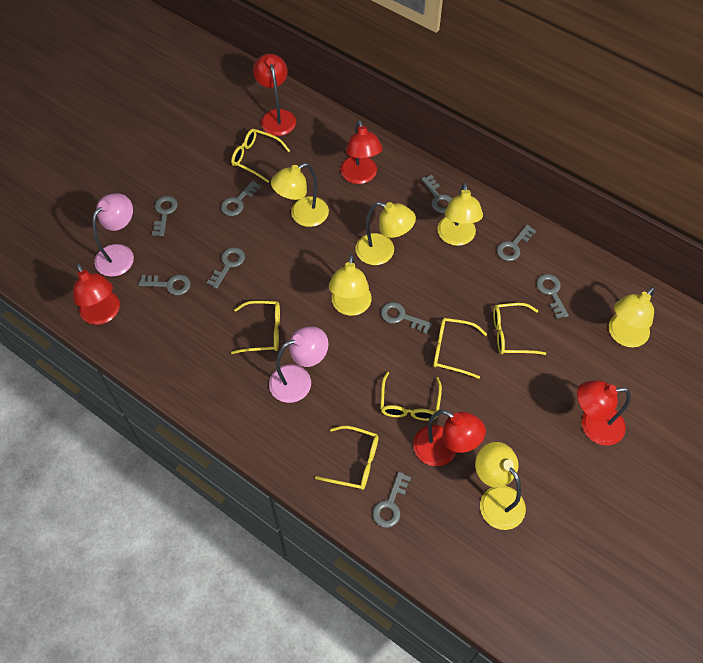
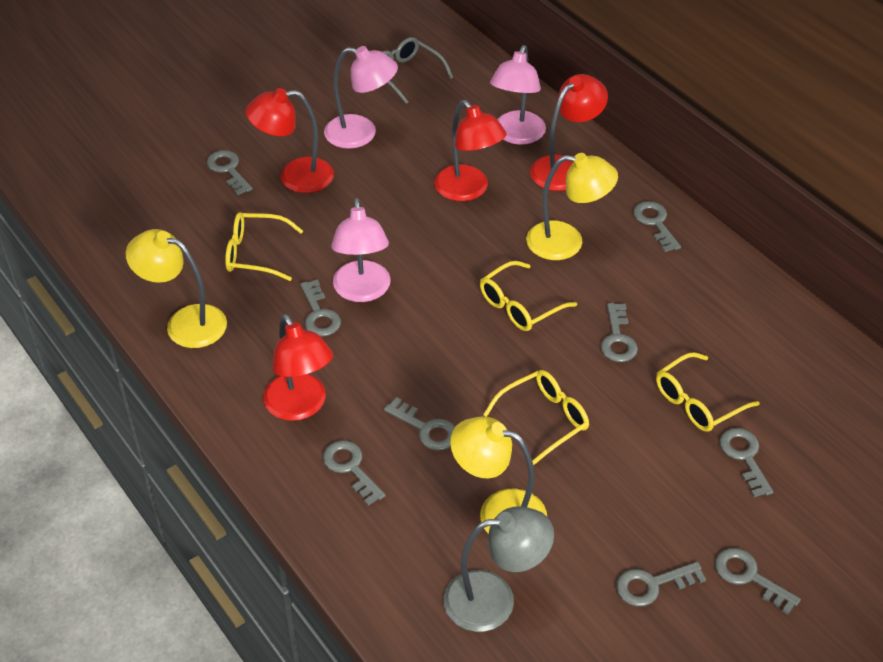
grey glasses: none = 0 -> [382,37,453,104] = 1
grey lamp: none = 0 -> [443,506,554,632] = 1
pink lamp: [92,193,134,277] [269,327,328,403] = 2 -> [324,46,398,149] [331,198,391,302] [490,45,546,145] = 3
red lamp: [73,263,120,325] [253,54,296,136] [340,120,383,184] [413,410,486,466] [577,380,631,445] = 5 -> [246,88,334,193] [263,314,333,421] [434,100,507,201] [530,74,608,191] = 4
yellow glasses: [231,129,290,183] [231,301,280,354] [315,426,379,490] [380,372,442,421] [433,318,487,379] [493,303,546,355] = 6 -> [225,212,303,281] [480,261,577,331] [483,370,589,465] [656,352,760,432] = 4
yellow lamp: [271,163,329,227] [329,254,372,316] [356,202,416,265] [437,182,483,246] [475,442,526,530] [609,287,655,347] = 6 -> [126,229,227,348] [450,416,547,534] [526,153,618,260] = 3

